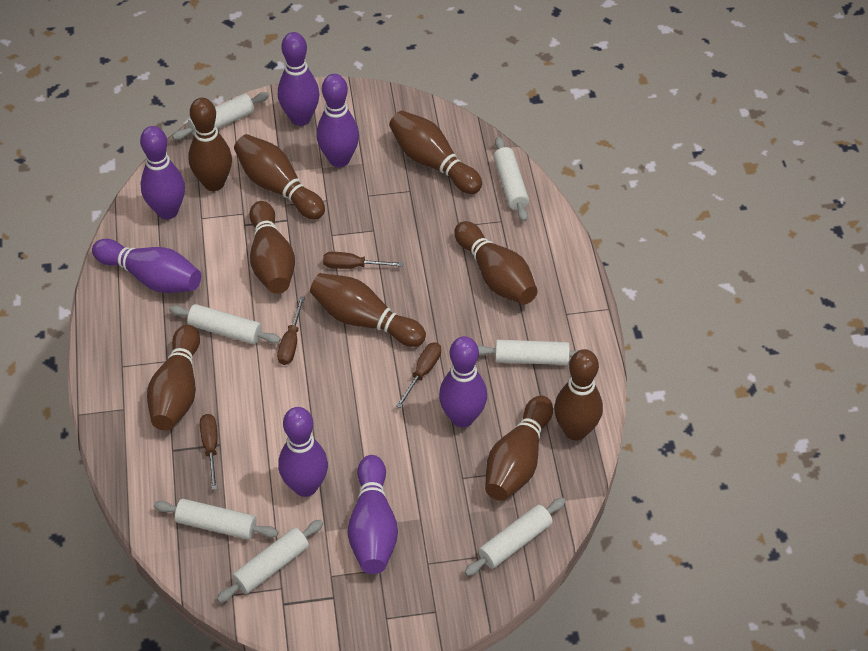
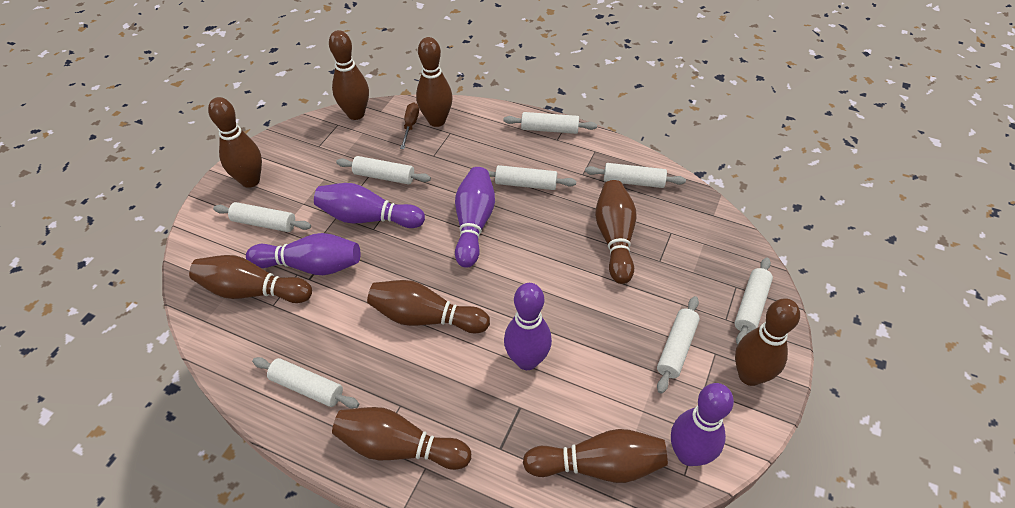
brown screwdriver: [200,414,218,490] [277,297,305,365] [323,252,403,269] [396,343,441,408] = 4 -> [400,103,419,149] = 1
purple bowling pin: [92,239,201,293] [140,126,185,219] [278,32,320,126] [278,407,328,497] [316,74,359,167] [348,455,398,574] [439,336,487,428] = 7 -> [246,233,360,275] [314,183,425,228] [455,167,495,268] [504,283,552,370] [671,383,734,466] = 5
white rolling pin: [154,499,278,540] [169,304,281,344] [172,92,269,140] [217,520,323,603] [464,498,566,576] [477,340,592,365] [493,137,529,222] = 7 -> [213,202,311,232] [252,357,359,408] [336,156,431,185] [487,165,576,190] [504,112,597,134] [585,163,686,188] [657,296,700,394] [734,257,773,345] = 8

